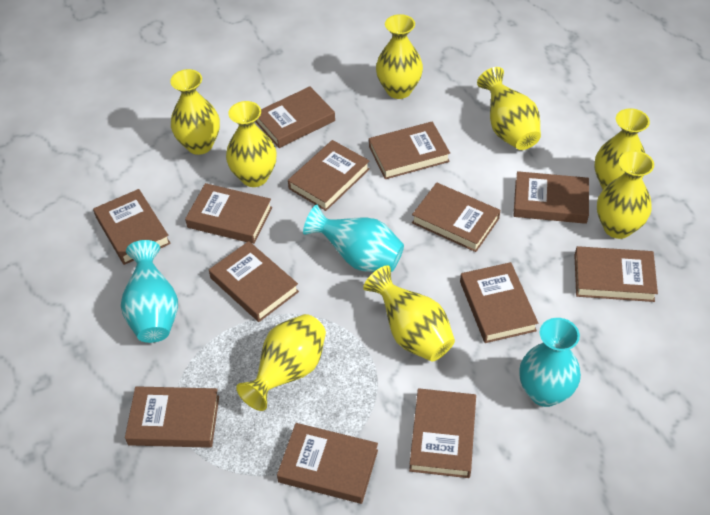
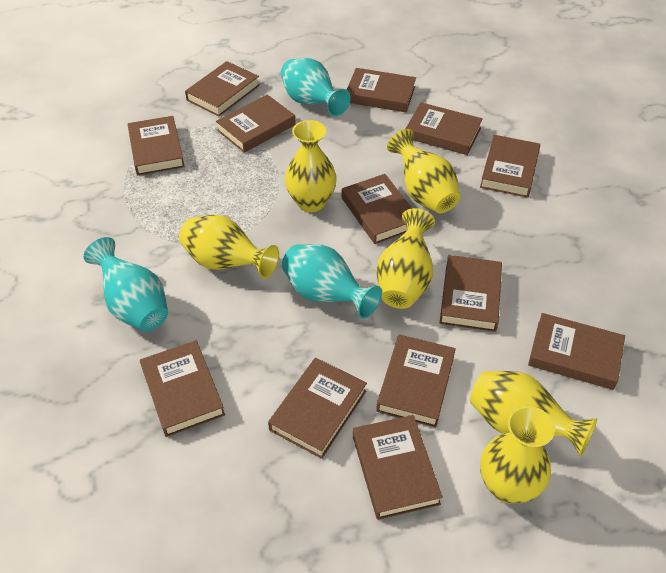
yellow vase: [170,69,220,155] [226,101,277,187] [236,314,326,411] [363,265,455,362] [376,14,423,99] [477,67,541,150] [594,108,650,189] [597,151,654,239] = 8 -> [179,215,279,279] [285,120,337,212] [376,208,435,309] [387,129,460,213] [470,371,597,456] [480,406,555,504] = 6

